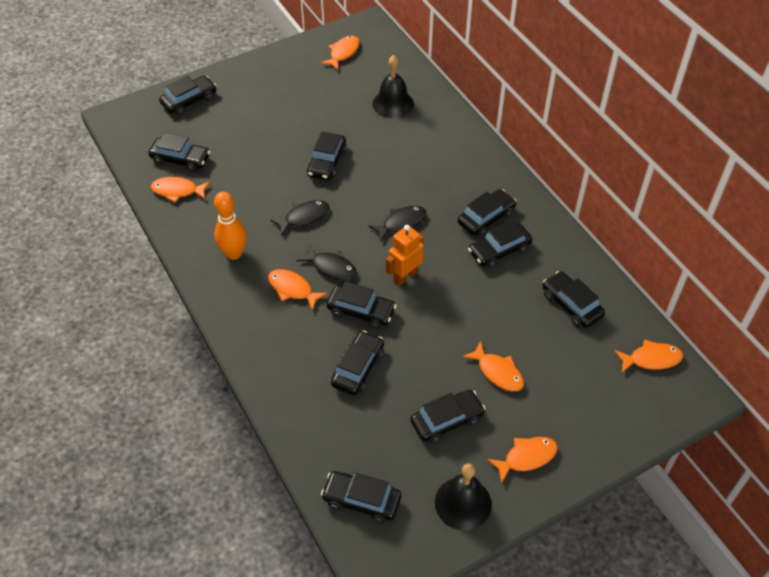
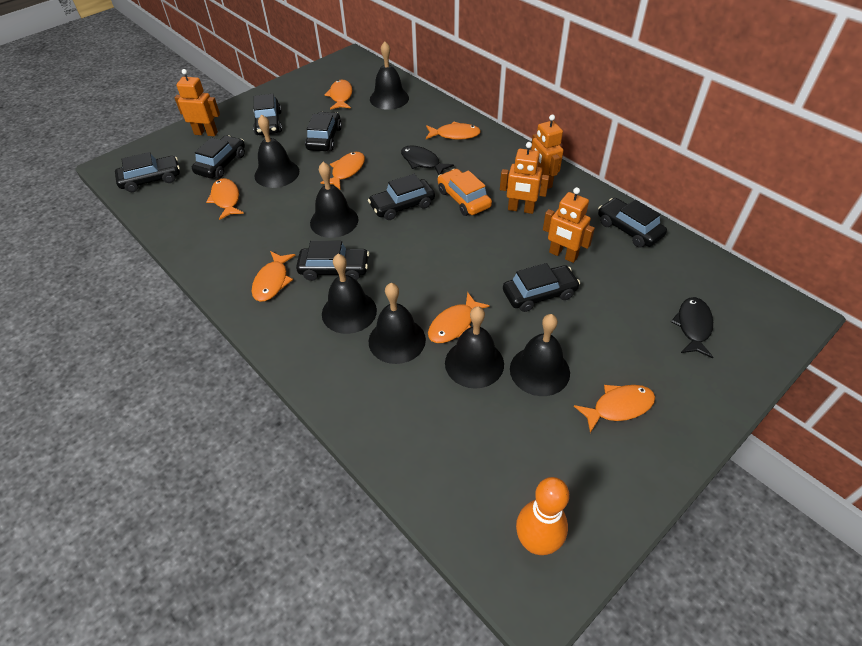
black bell: [373,55,414,118] [435,463,492,530] = 2 -> [254,114,299,188] [310,162,358,238] [322,254,377,334] [369,283,426,364] [370,41,409,110] [445,306,504,389] [510,314,570,396] = 7
black car: [148,132,210,172] [159,75,216,115] [307,132,347,180] [321,471,401,523] [326,282,397,329] [331,330,384,395] [410,390,486,443] [458,189,516,237] [468,220,532,268] [542,271,605,328] = 10 -> [115,152,180,192] [192,135,245,178] [253,94,282,135] [296,241,369,281] [305,112,342,151] [368,174,435,220] [503,263,580,312] [598,198,667,248] = 8
black fish: [270,200,329,236] [296,245,357,280] [368,206,427,241] = 3 -> [401,145,454,175] [671,297,713,358] = 2
orange car: none = 0 -> [438,169,492,216] = 1
orange fish: [151,177,210,202] [268,269,328,311] [321,36,359,70] [462,341,524,391] [487,437,558,483] [614,339,683,373] = 6 -> [206,178,244,220] [252,251,295,302] [320,152,365,190] [325,79,352,110] [426,121,481,140] [428,292,490,343] [574,385,655,433] = 7
orange robot: [386,225,424,286] = 1 -> [175,69,220,136] [500,142,549,214] [531,115,564,189] [543,187,595,263] = 4

